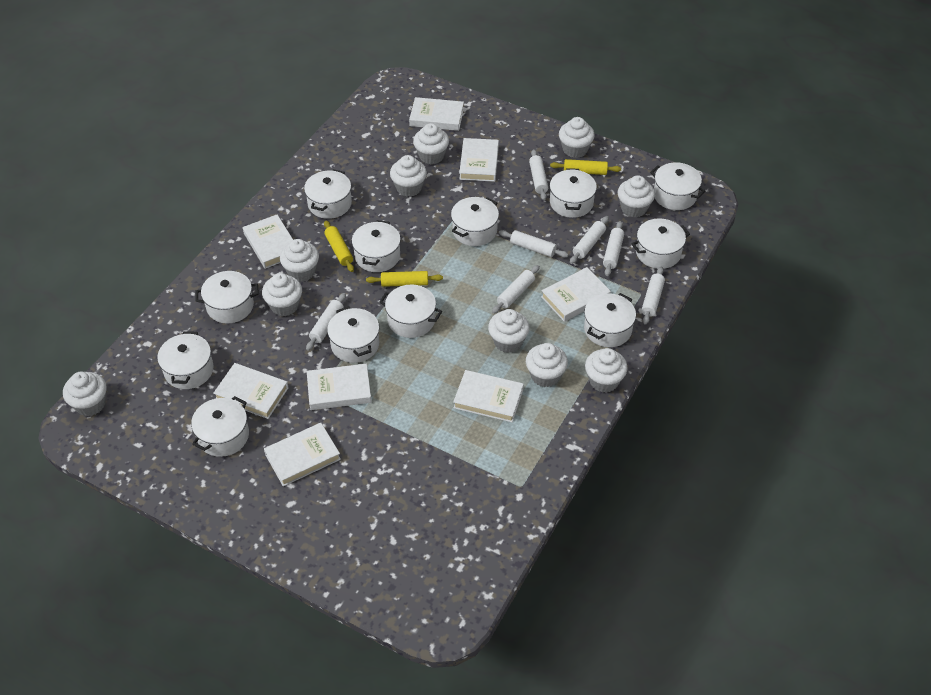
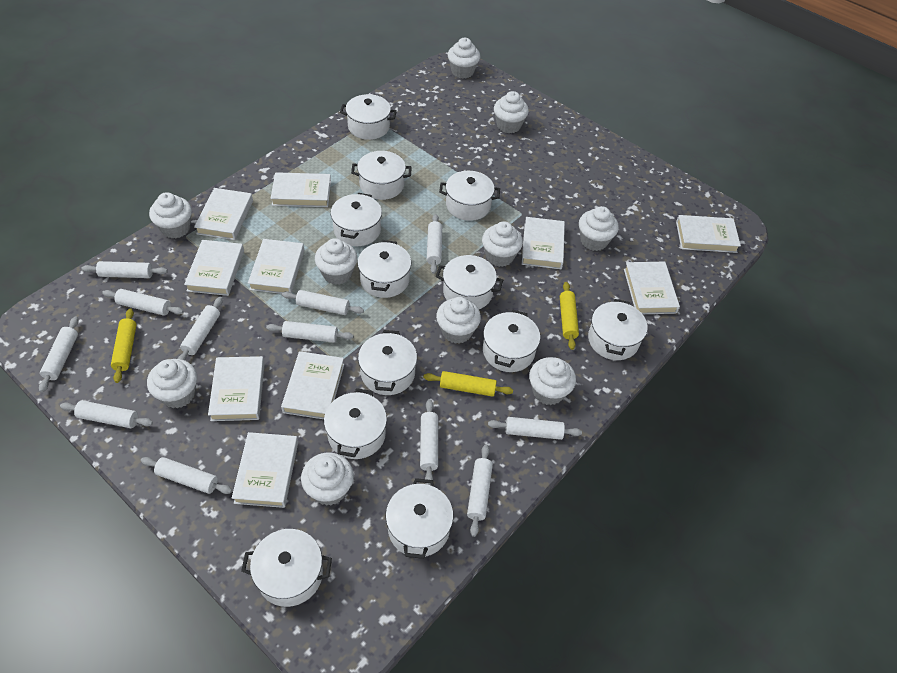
white book: [213,363,288,419] [243,215,293,269] [264,423,341,487] [307,364,372,410] [409,97,464,131] [453,370,524,422] [459,138,499,182] [541,267,611,322] = 8 -> [184,240,244,296] [194,188,253,240] [208,356,265,421] [232,432,298,508] [248,239,304,294] [270,172,331,207] [281,351,344,419] [522,217,565,269] [624,262,680,314] [676,215,741,253] = 10
white rolling pin: [306,293,346,351] [492,265,540,314] [499,230,568,257] [529,150,548,200] [570,216,609,264] [603,221,624,276] [641,266,665,324] = 7 -> [39,316,79,392] [60,401,153,428] [81,261,168,278] [102,289,183,316] [141,457,232,494] [178,297,223,360] [266,321,354,343] [282,290,364,315] [420,399,438,485] [427,214,442,274] [467,444,493,537] [488,417,582,440] = 12

